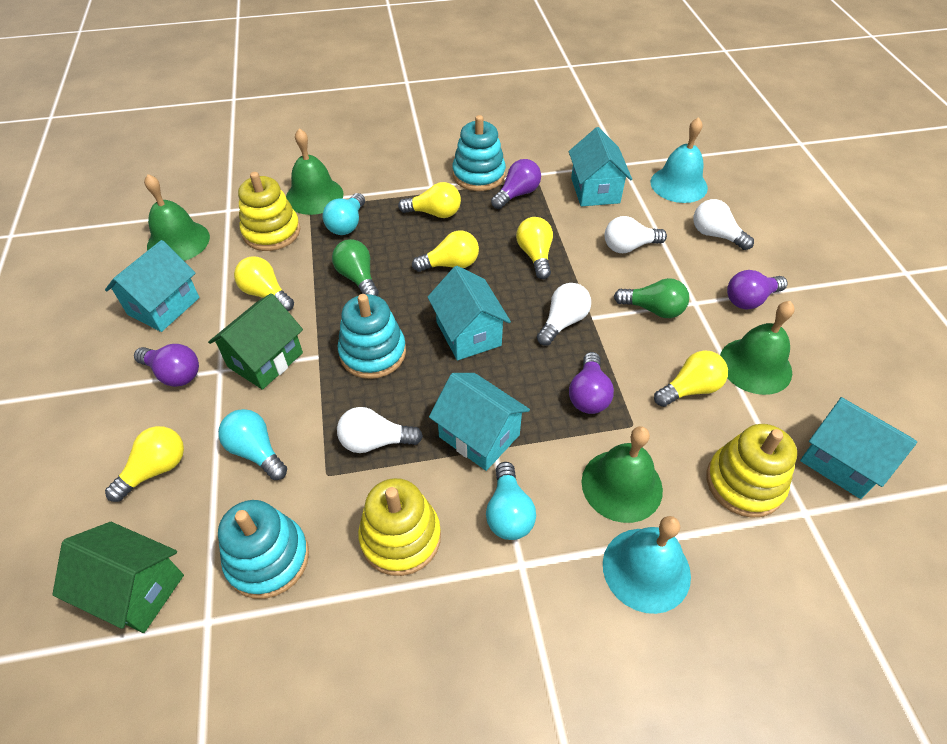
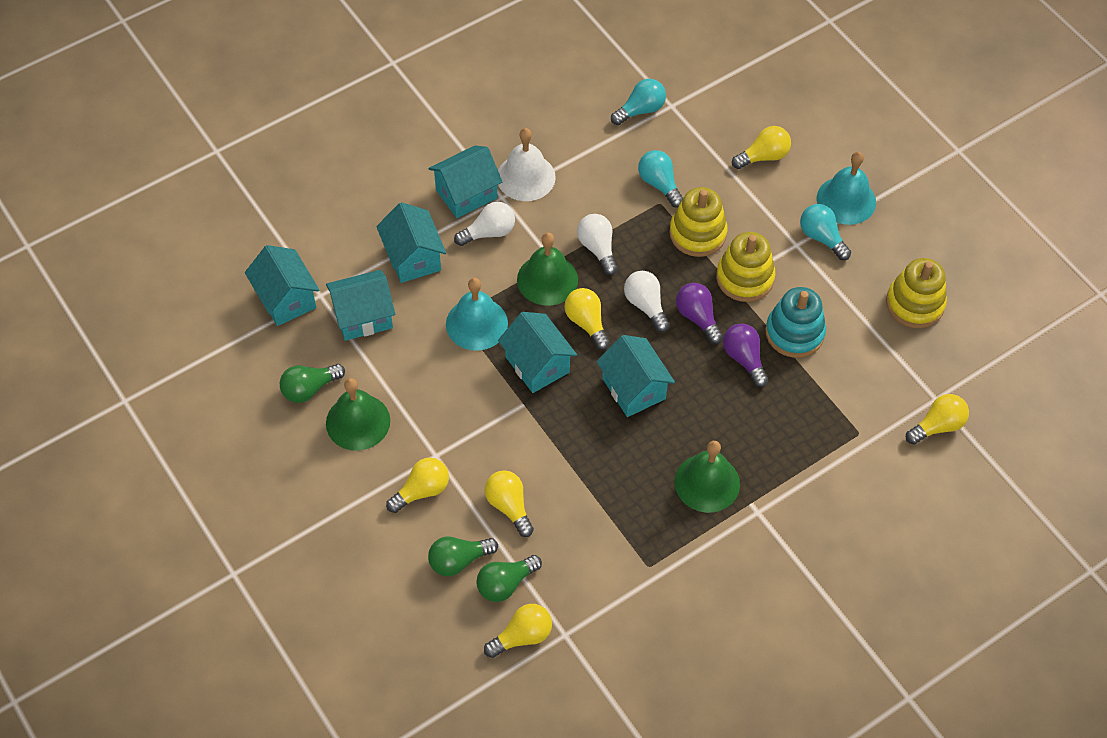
green bell: [144,174,210,261] [286,128,343,215] [581,426,663,523] [720,301,795,395] = 4 -> [326,378,390,451] [517,233,578,306] [675,441,740,513] = 3
green house: [52,522,184,633] [208,293,303,390] = 2 -> none = 0
green light bulb: [332,239,379,296] [614,278,689,318] = 2 -> [280,364,345,403] [428,537,498,576] [476,555,542,602] = 3
purple light bulb: [134,344,199,387] [491,159,541,209] [569,352,614,414] [727,270,787,309] = 4 -> [676,283,723,344] [723,323,768,387] = 2
turquoise house: [105,240,199,332] [427,266,511,360] [429,373,530,471] [569,127,632,206] [800,397,917,499] = 5 -> [245,245,320,326] [326,270,395,341] [376,202,446,283] [429,145,503,218] [498,312,577,393] [596,335,675,417] = 6
turquoise stacking toy: [218,500,309,599] [338,294,406,379] [452,115,506,191] = 3 -> [765,287,826,358] = 1
white bell: none = 0 -> [498,128,556,201] = 1
white light bulb: [337,407,423,453] [537,283,591,346] [605,216,667,253] [694,199,754,250] = 4 -> [454,202,515,246] [577,214,618,275] [624,271,669,332] = 3

